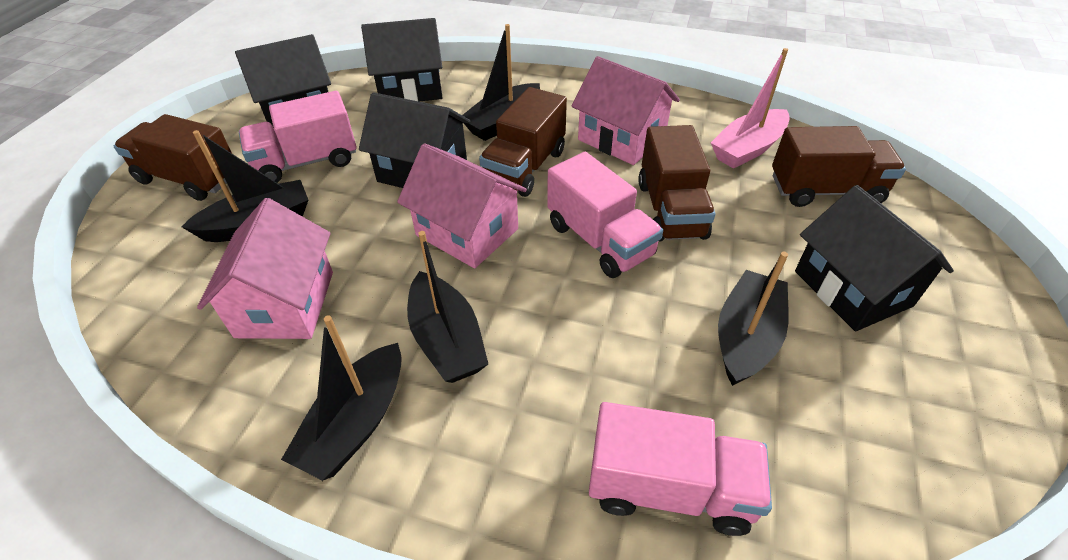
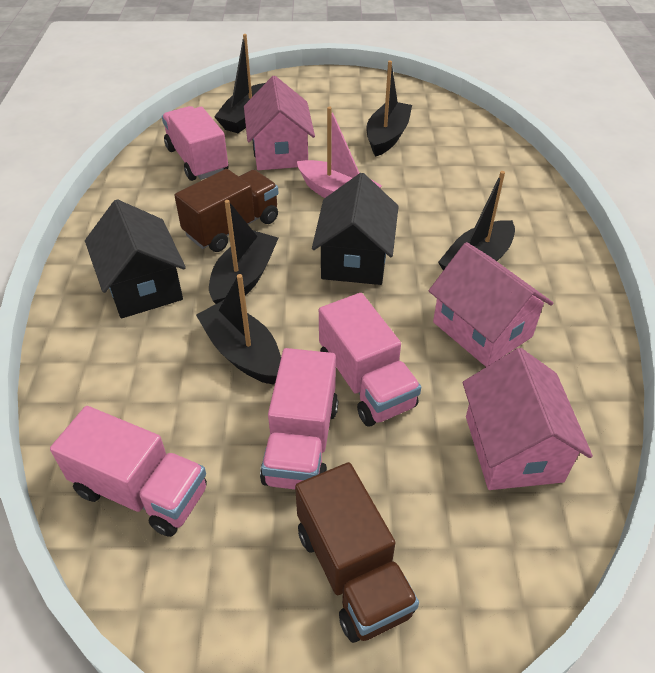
black house: [235,34,331,128] [359,92,470,188] [361,18,443,101] [795,185,954,331] = 4 -> [85,199,186,318] [312,173,399,285] = 2
brown truck: [114,114,232,201] [479,87,567,197] [638,125,715,242] [772,126,906,207] = 4 -> [174,169,278,252] [295,462,419,643] = 2
pink truck: [239,91,357,183] [547,152,663,278] [589,402,772,536] = 3 -> [50,406,207,537] [162,106,228,181] [260,348,338,489] [319,293,421,427] = 4

